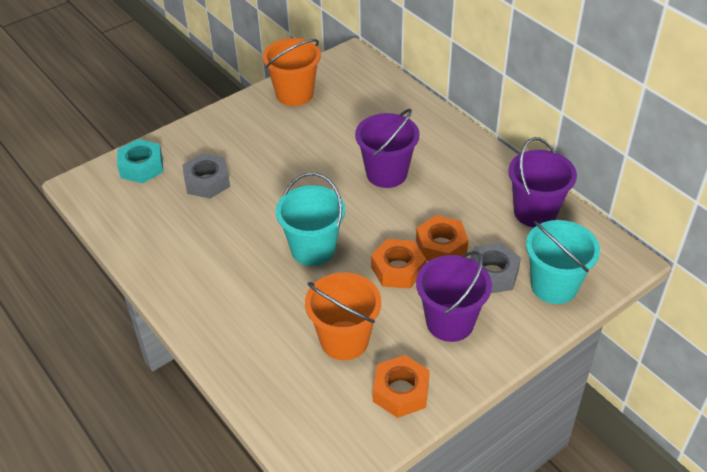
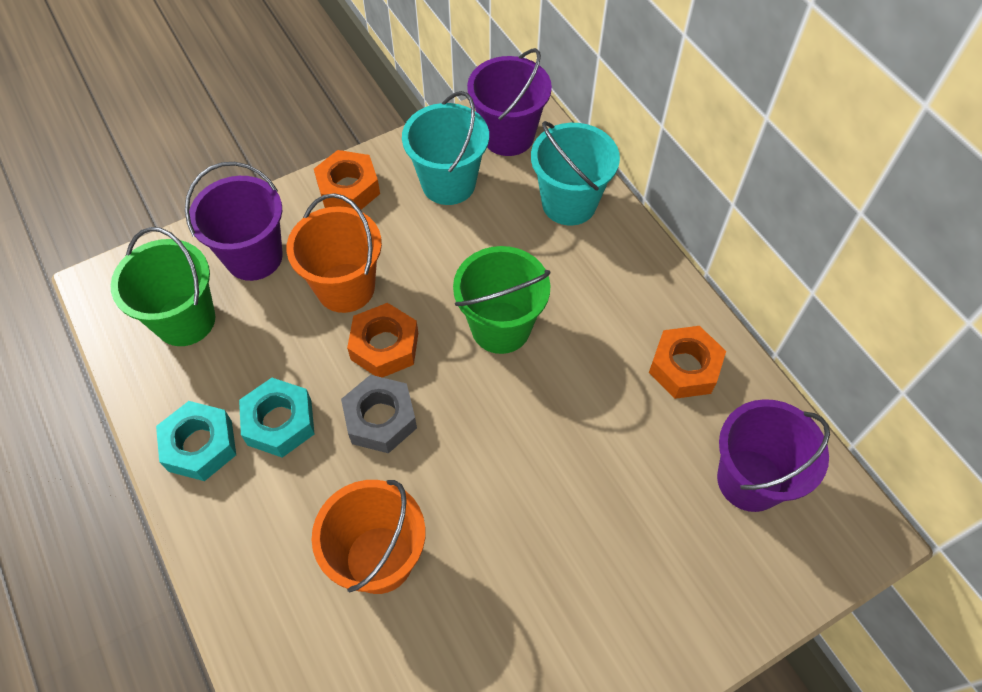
green bucket: none = 0 -> [111,227,215,346] [453,246,551,354] = 2
grey nut: [182,153,230,199] [470,242,521,293] = 2 -> [341,375,417,453] = 1
turquoise nut: [117,139,163,183] = 1 -> [156,401,236,481] [239,378,314,458] = 2

